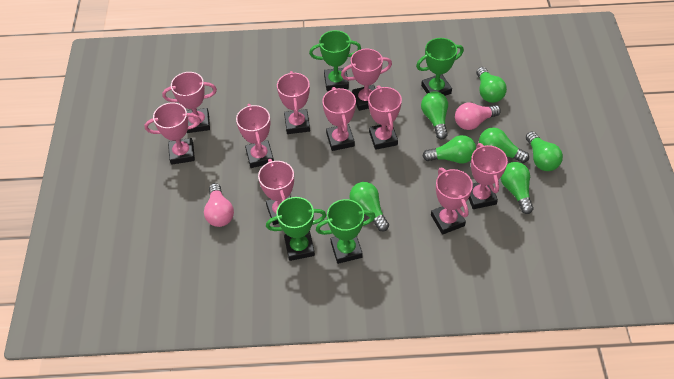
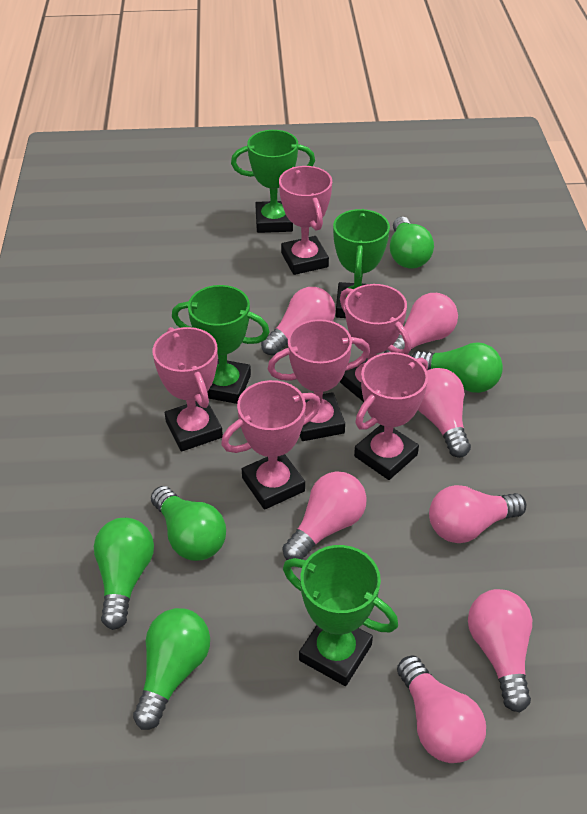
green light bulb: [350,182,389,231] [421,91,448,139] [422,135,476,164] [476,67,507,103] [479,127,529,163] [501,162,534,214] [526,131,563,171] = 7 -> [94,518,154,630] [133,608,210,730] [151,486,226,561] [390,217,434,269] [412,342,503,393] = 5
pink light bulb: [204,183,234,227] [455,103,501,130] = 2 -> [261,287,336,356] [282,472,367,560] [384,293,458,353] [397,655,486,763] [418,368,471,458] [429,485,526,543] [468,589,532,712] = 7
pink trophy: [144,102,201,165] [162,72,217,133] [236,104,274,168] [258,159,294,225] [277,71,310,134] [322,87,356,151] [341,49,392,111] [368,85,402,150] [431,168,473,235] [469,143,508,209] = 10 -> [153,327,223,451] [221,380,321,510] [268,319,370,441] [279,166,332,275] [340,284,411,402] [354,352,428,480] = 6

